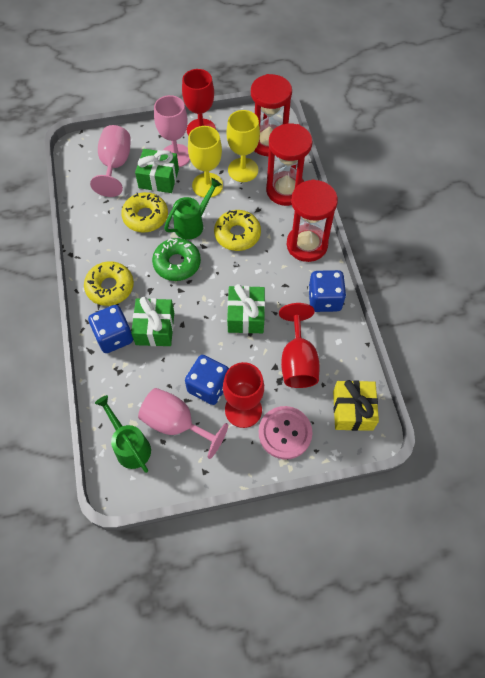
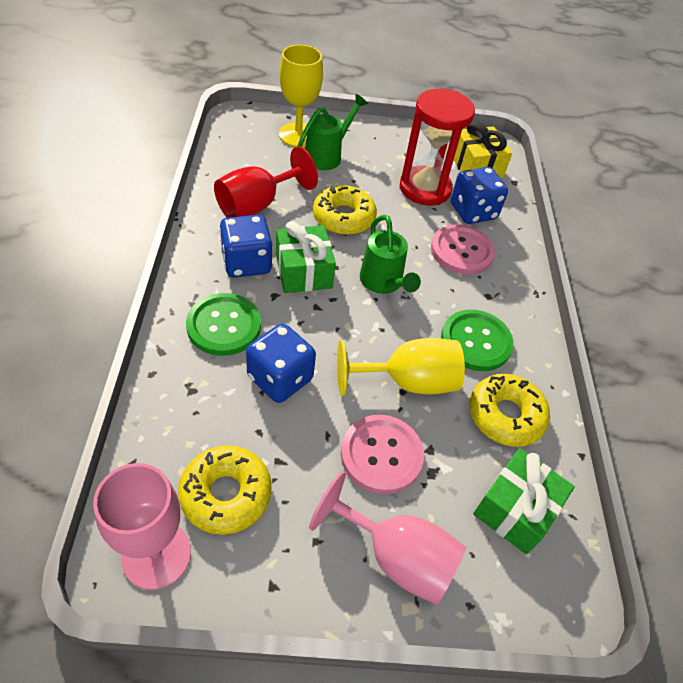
green button: none = 0 -> [186,293,261,356] [441,310,514,371] = 2
green donut: [152,238,201,281] = 1 -> none = 0
green gift: [131,297,174,346] [135,149,179,193] [227,284,265,334] = 3 -> [276,221,336,293] [473,448,575,554] = 2
pink button: [259,406,312,459] = 1 -> [341,415,424,494] [431,224,495,275] = 2
pink goblet: [90,125,130,197] [138,388,228,459] [154,95,190,167] = 3 -> [93,463,191,590] [309,471,466,605] = 2
red goblet: [182,69,216,136] [223,362,264,428] [279,303,320,388] = 3 -> [214,147,318,218] = 1
red hourglass: [251,74,292,156] [266,124,312,206] [287,179,338,262] = 3 -> [400,89,475,206] = 1

